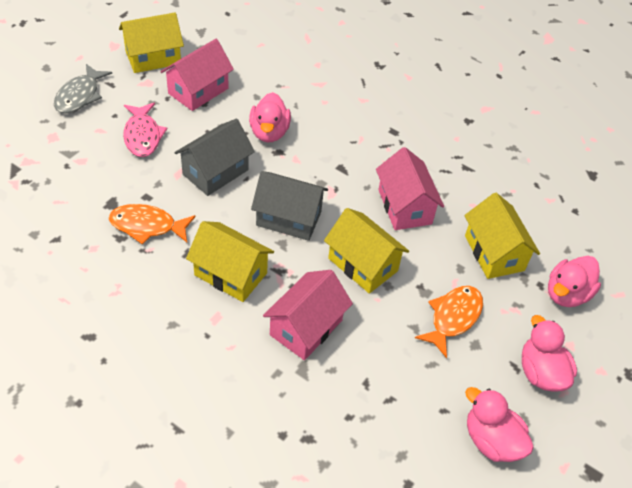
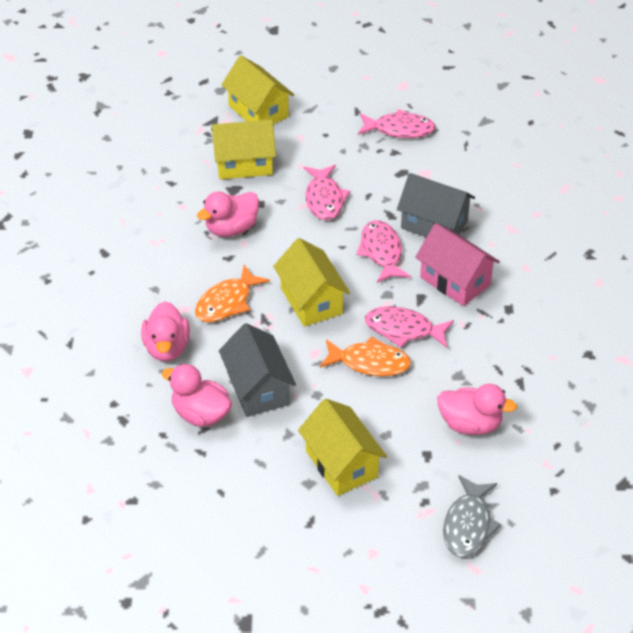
pink fish: [123,103,167,157] = 1 -> [304,165,350,220] [356,220,411,283] [358,109,435,138] [365,306,454,348] = 4
pink house: [160,39,234,111] [263,270,353,360] [376,147,444,230] = 3 -> [415,223,500,306] = 1

